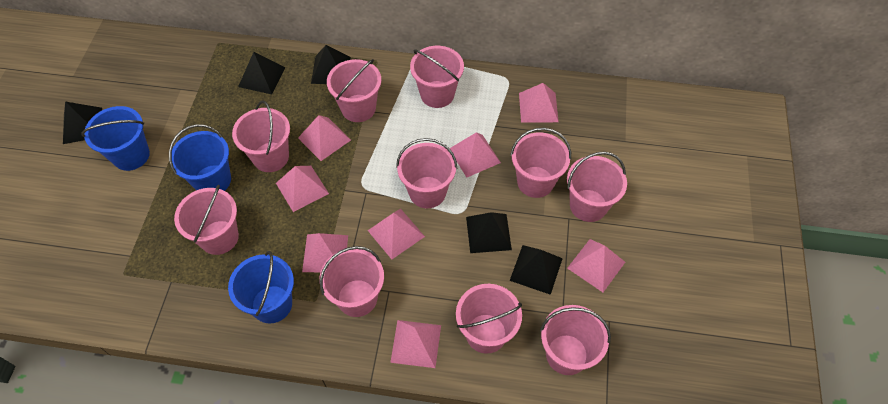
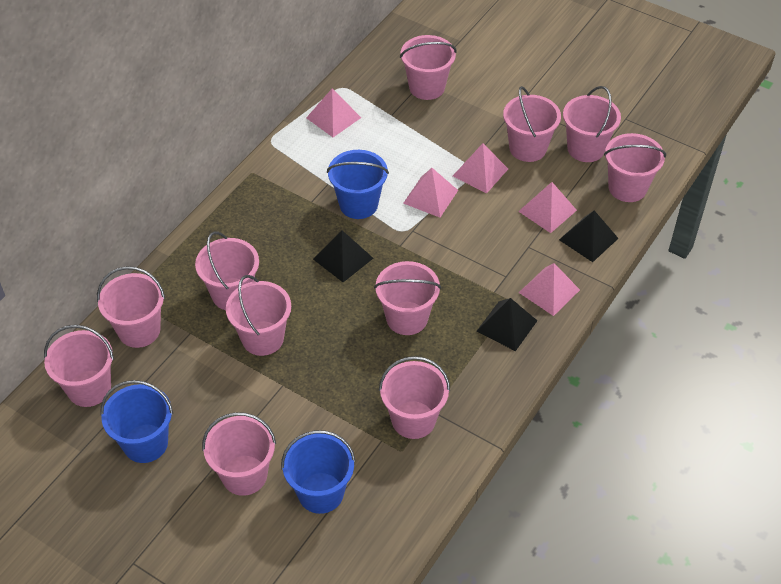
black pyramid: [63,101,102,144] [238,52,286,94] [311,45,351,84] [466,212,512,253] [510,245,563,295] = 5 -> [313,230,373,282] [477,298,537,351] [559,210,619,262] = 3
pink bucket: [174,185,239,255] [232,101,290,172] [320,246,384,317] [327,59,381,122] [396,138,457,208] [410,46,464,108] [456,284,522,354] [510,128,571,198] [540,305,611,375] [567,152,627,222] = 10 -> [44,325,114,407] [97,266,165,348] [195,232,259,310] [202,412,276,496] [226,275,291,356] [374,261,441,335] [379,356,450,439] [400,35,457,100] [503,86,561,162] [563,86,621,162] [604,133,666,202] = 11
pink pyramid: [276,166,329,212] [298,115,351,161] [302,233,348,272] [368,209,425,259] [390,320,441,368] [450,132,501,177] [519,83,559,122] [567,239,625,292] = 8 -> [306,88,361,137] [403,168,458,218] [453,143,508,193] [518,182,577,233] [519,263,580,316] = 5

